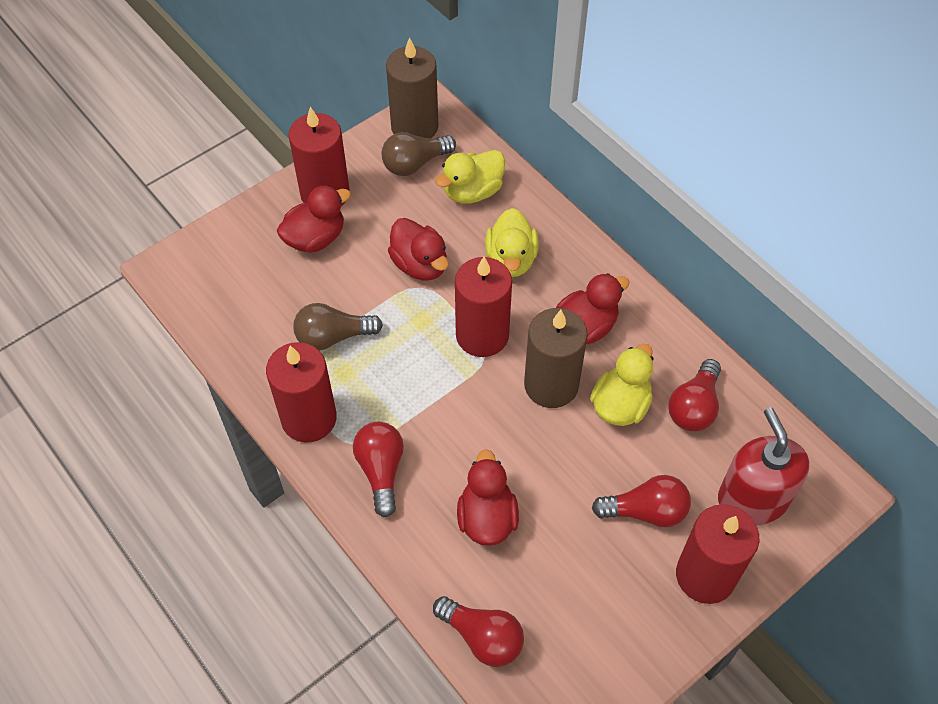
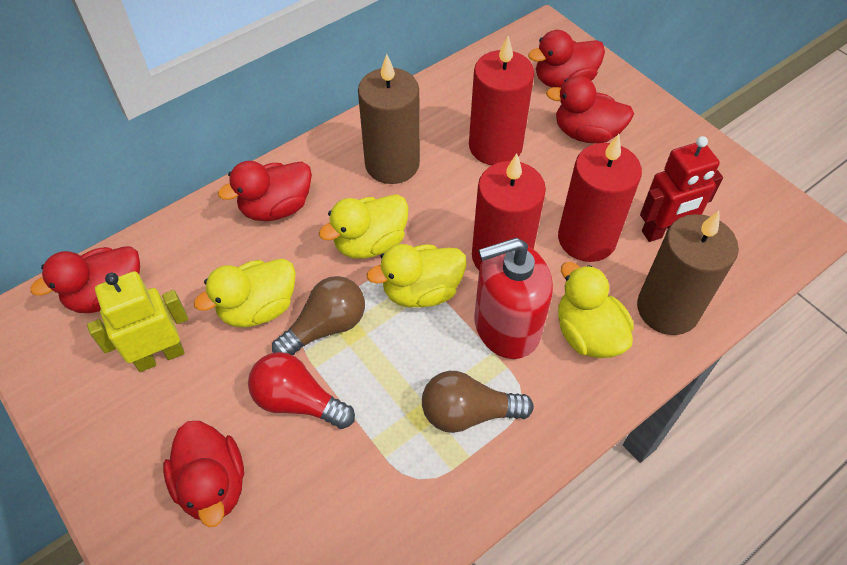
red candle: [266,342,337,443] [288,107,350,206] [455,257,512,357] [676,504,760,604] = 4 -> [469,36,534,165] [472,153,546,270] [558,134,642,262] = 3
red duck: [277,185,351,253] [388,218,449,280] [457,449,519,546] [556,273,629,344] = 4 -> [30,246,140,313] [163,421,244,527] [218,161,312,221] [528,30,605,88] [546,76,634,144] = 5
red light bulb: [353,422,404,517] [433,596,524,667] [592,475,691,527] [668,359,721,432] = 4 -> [248,352,355,429] = 1
red robot: none = 0 -> [640,136,723,242] = 1
yellow duck: [435,150,505,203] [485,208,539,277] [590,344,654,426] = 3 -> [194,259,296,327] [319,194,409,259] [367,244,467,308] [558,262,634,358] = 4
yellow robot: none = 0 -> [87,271,188,372] = 1

